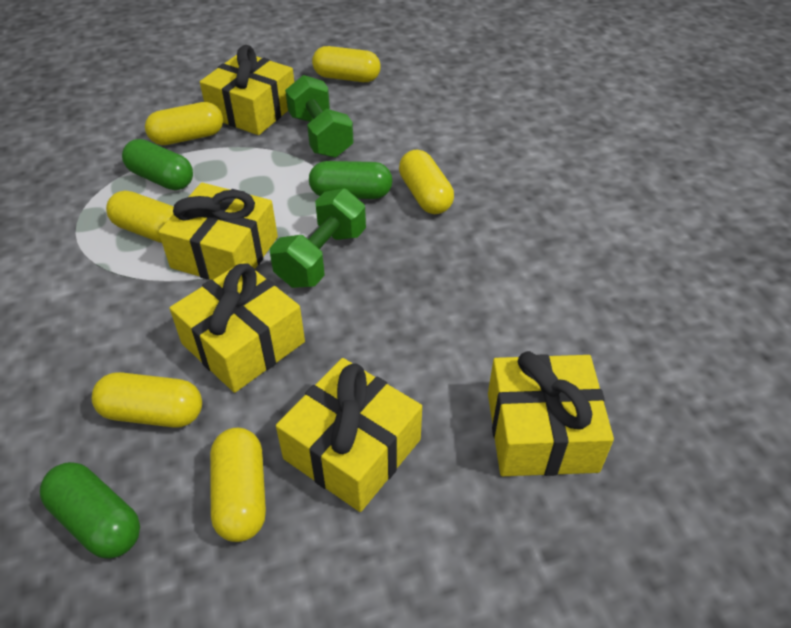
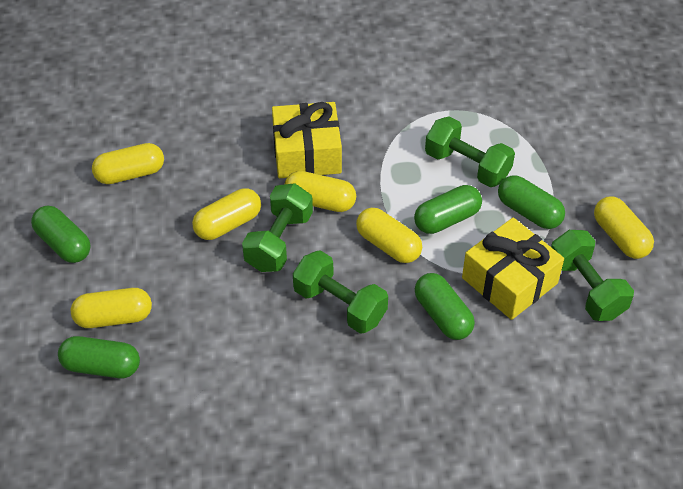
green capsule: [40,462,140,559] [122,139,193,190] [309,161,392,199] = 3 -> [31,206,91,263] [58,336,140,378] [414,185,482,234] [415,273,475,340] [498,175,565,229] = 5
green dumbbell: [270,188,366,288] [285,75,354,158] = 2 -> [242,183,313,272] [293,250,388,334] [425,116,515,187] [551,230,634,321] = 4
yellow gift: [159,183,278,280] [169,261,305,393] [200,45,294,135] [276,358,422,512] [488,351,614,476] = 5 -> [272,102,342,178] [462,218,564,320] = 2

